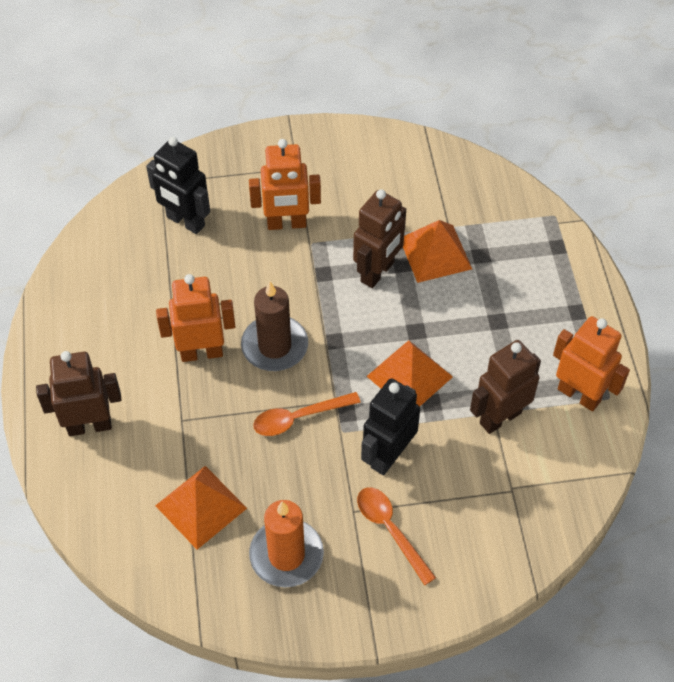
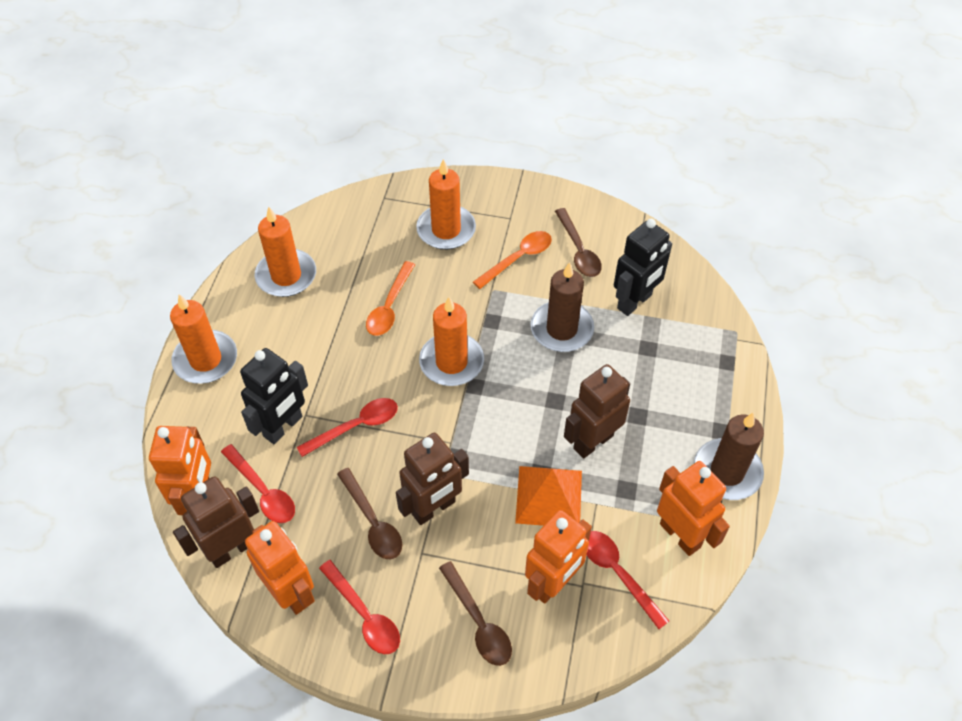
brown candle: [241,282,308,371] = 1 -> [530,262,594,352] [694,413,764,500] = 2
brown spoon: none = 0 -> [337,468,403,559] [439,561,512,666] [555,208,602,277] = 3
orange candle: [249,500,324,587] = 1 -> [170,294,237,384] [255,206,316,297] [416,159,476,250] [419,297,484,386] = 4
orange pyramid: [155,466,247,550] [367,340,453,406] [403,220,472,283] = 3 -> [515,466,582,526] = 1
orange robot: [156,274,235,362] [249,139,321,230] [553,316,630,411] = 3 -> [149,426,211,515] [245,521,315,615] [525,510,592,604] [657,461,730,556] = 4
red spoon: none = 0 -> [221,444,295,523] [297,398,398,457] [319,560,400,654] [586,531,669,629] = 4

